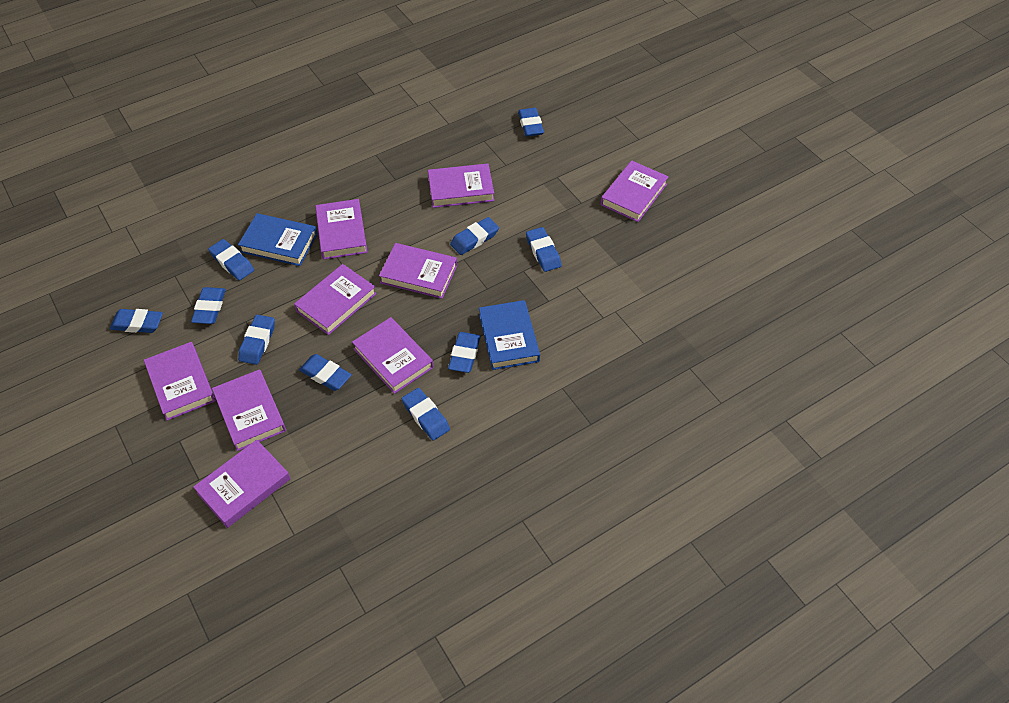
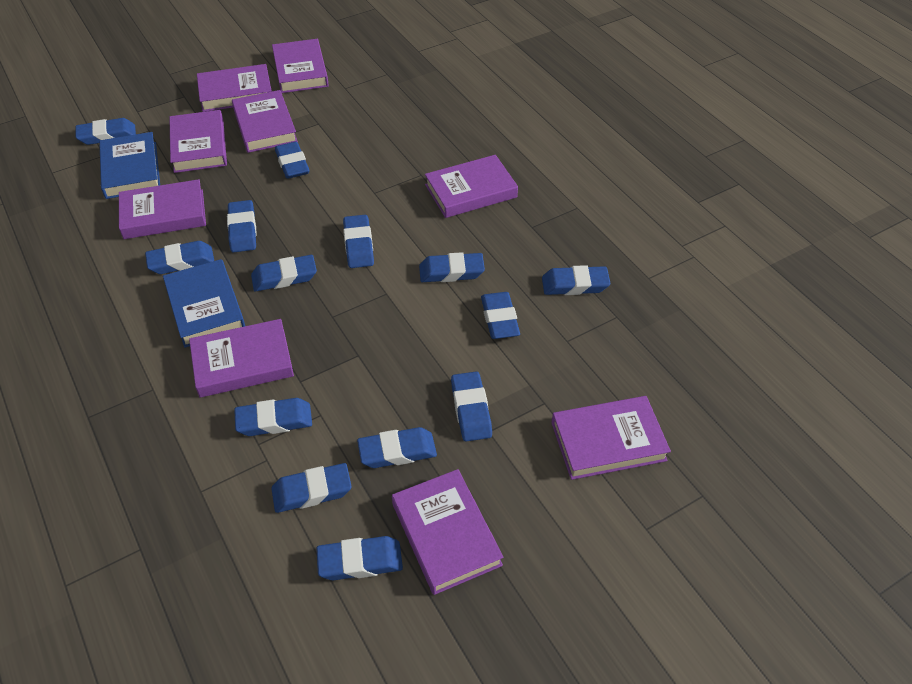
blue eraser: [110,309,163,333] [191,287,226,324] [208,239,254,281] [238,315,275,365] [299,354,351,391] [402,388,450,440] [448,332,481,373] [450,217,499,255] [518,108,544,137] [526,227,562,272] = 10 -> [75,118,136,145] [145,241,214,274] [227,200,257,253] [234,398,312,436] [251,255,317,291] [272,463,352,513] [275,142,310,179] [316,536,403,580] [343,215,374,268] [357,427,437,468] [419,252,485,282] [451,371,492,442] [481,292,520,339] [542,265,610,295] = 14

